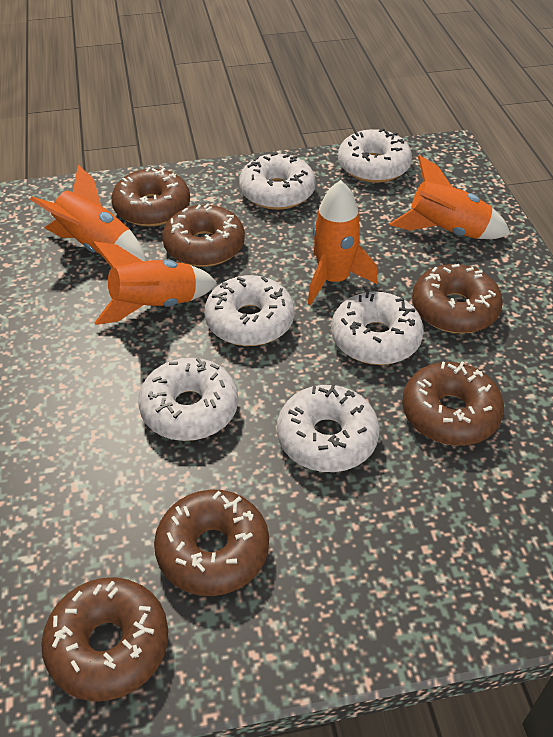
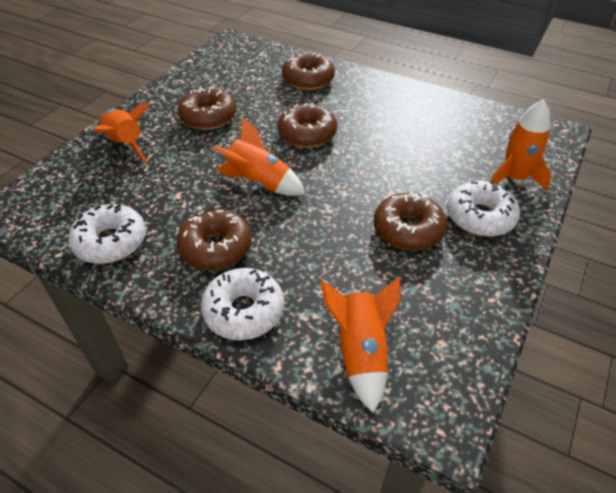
brown donut: [41,577,169,701] [111,167,190,226] [154,489,269,596] [162,203,245,267] [402,361,504,446] [412,264,503,333] = 6 -> [176,209,252,270] [178,87,236,130] [277,103,337,148] [282,52,335,90] [374,192,447,250] = 5
white donut: [138,358,238,441] [204,275,295,346] [239,153,316,210] [277,384,380,472] [331,291,424,365] [338,128,412,183] = 6 -> [68,204,146,264] [201,268,284,340] [447,181,520,237] = 3

